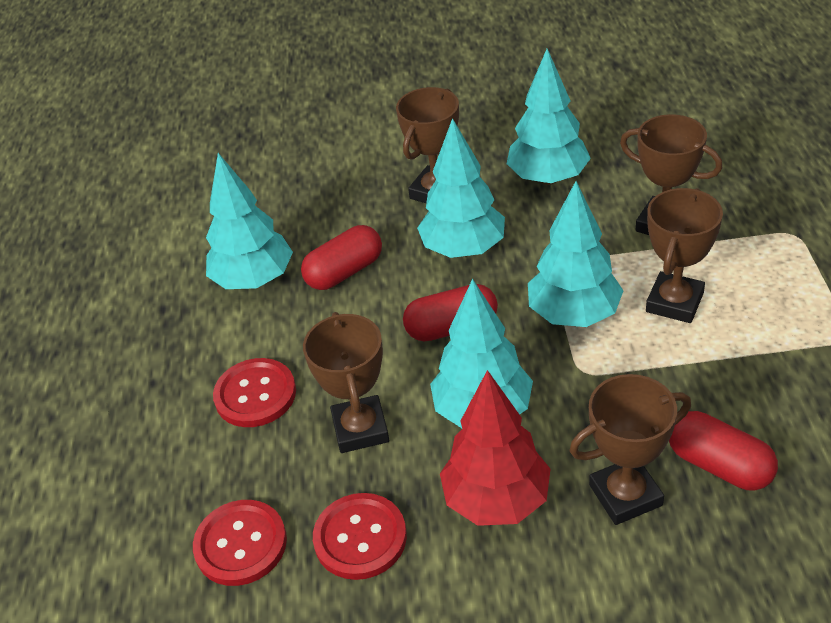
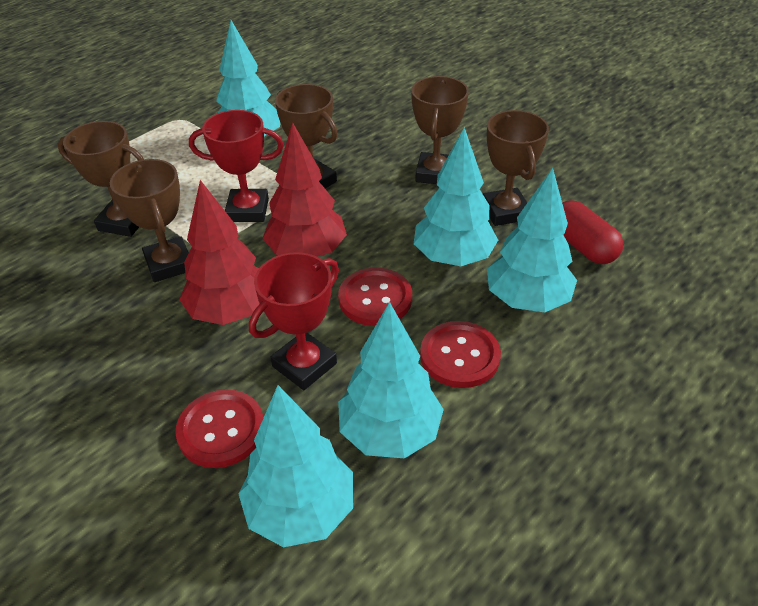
red capsule: [301,225,382,290] [403,284,498,341] [669,411,778,490] = 3 -> [562,200,623,264] = 1
red tree: [440,370,550,526] = 1 -> [179,180,260,325] [263,122,347,257] = 2
red trophy: none = 0 -> [189,110,284,222] [249,252,339,390] = 2

